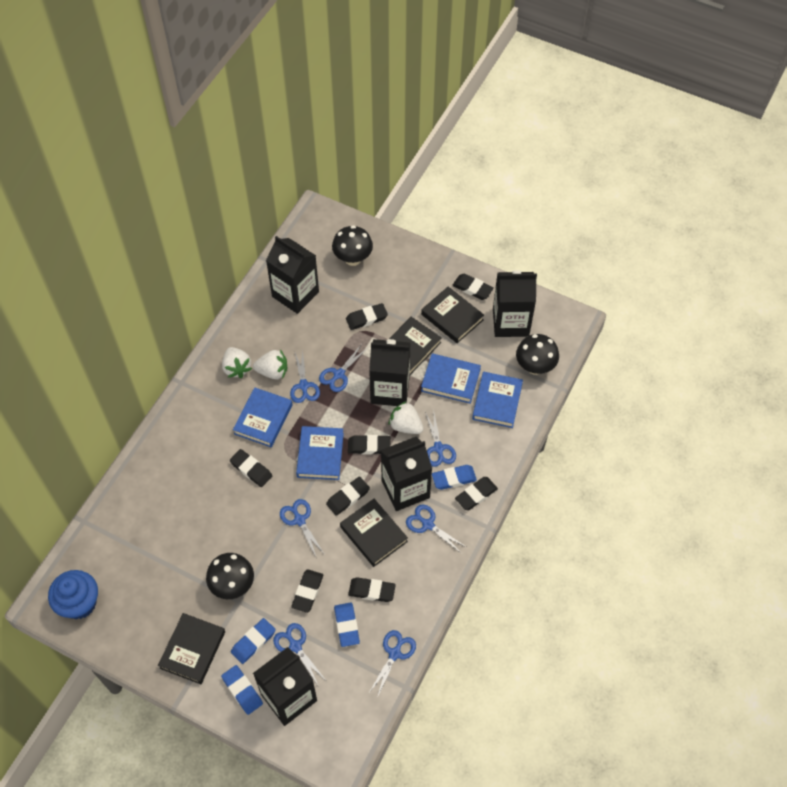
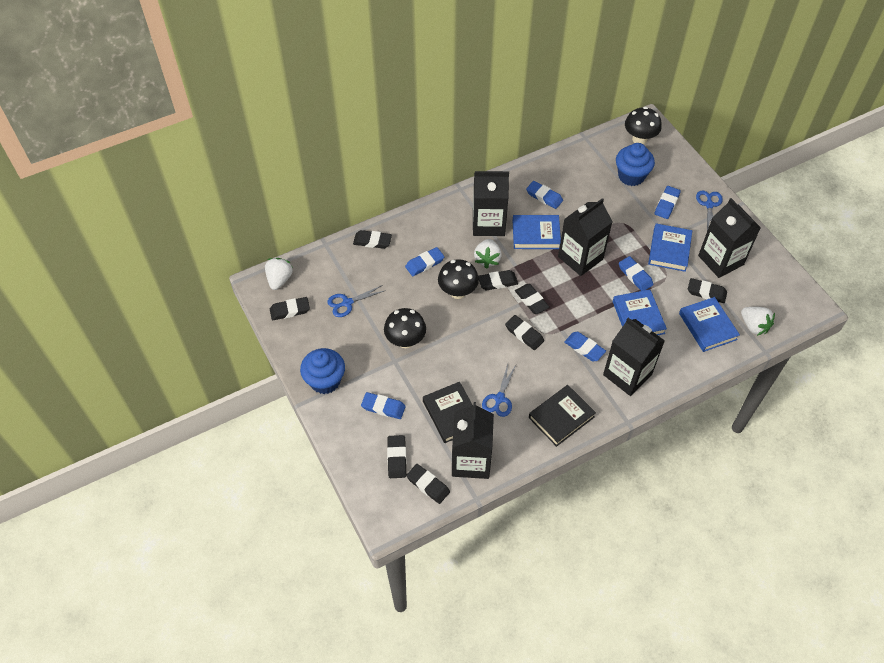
black book: [158,613,225,684] [340,499,408,567] [389,317,442,375] [421,286,484,343] = 4 -> [423,382,472,443] [529,385,596,447] = 2
blue cupcake: [48,570,98,619] = 1 -> [300,348,345,394] [616,143,655,186] = 2
blue eraser: [221,665,263,715] [231,618,276,664] [334,603,360,647] [432,465,477,490] = 4 -> [361,392,406,419] [405,247,444,276] [526,181,563,209] [564,332,606,361] [619,256,653,291] [654,186,681,219] = 6
blue scissors: [273,623,325,685] [280,499,325,559] [290,349,320,403] [319,344,369,392] [369,630,416,698] [406,504,466,554] [425,412,456,467] = 7 -> [328,285,386,317] [482,364,516,417] [696,191,723,231] = 3

